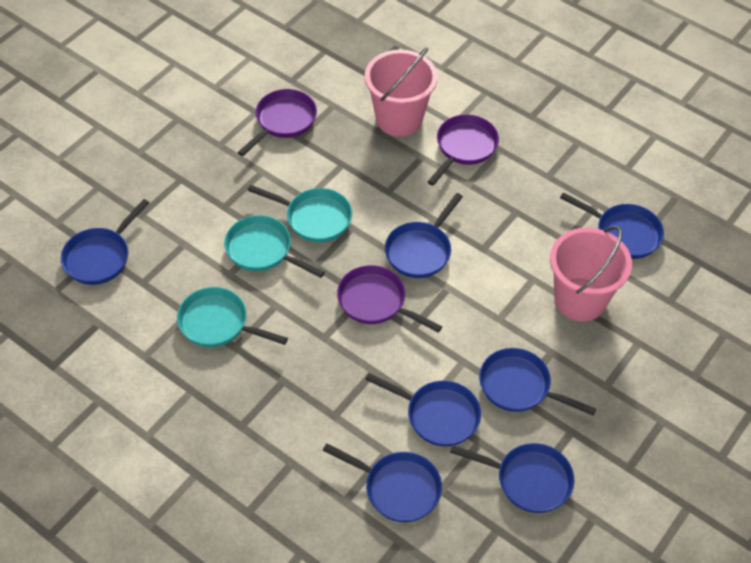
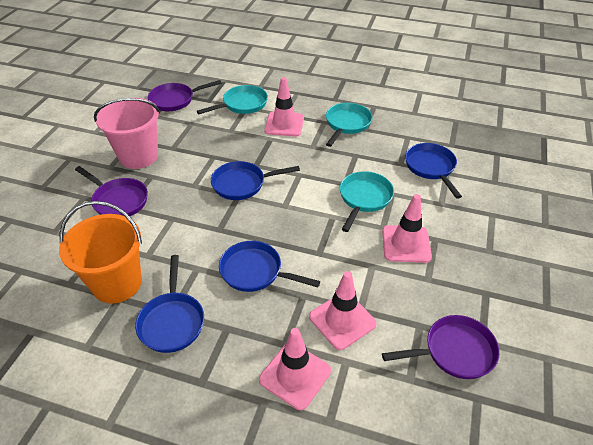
blue pan: [61,199,149,285] [322,443,442,522] [365,373,481,447] [385,193,463,278] [450,443,574,513] [479,348,596,416] [560,192,664,259] = 7 -> [135,255,204,353] [211,161,300,200] [219,241,320,292] [405,143,462,199] = 4
orange bucket: none = 0 -> [59,201,142,304] = 1
pink bucket: [365,48,438,136] [550,226,632,321] = 2 -> [94,98,160,169] = 1
pink traffic cone: none = 0 -> [259,328,331,410] [264,77,304,137] [309,271,377,350] [382,194,432,263] = 4

